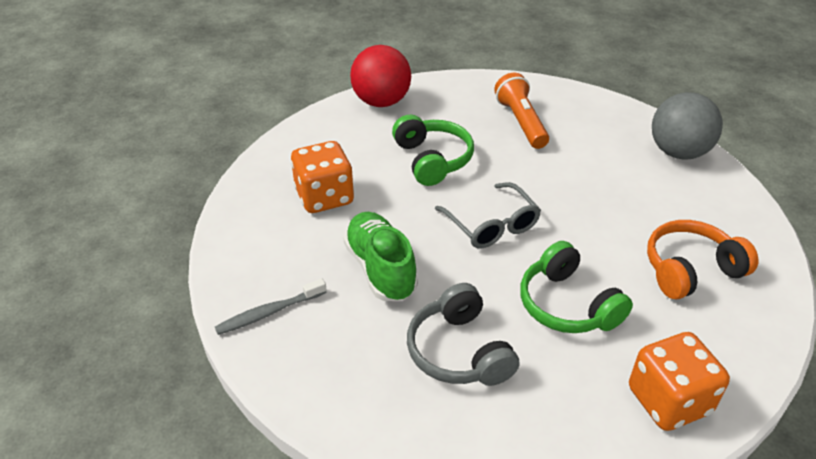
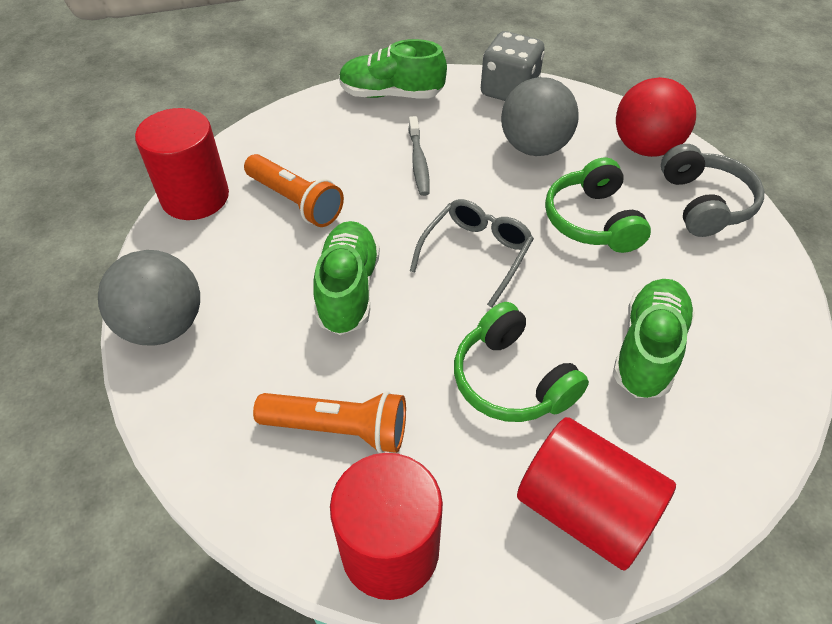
green shoe: [343,212,418,301] = 1 -> [313,221,380,335] [339,39,447,99] [613,279,695,398] = 3
grey ball: [652,92,723,159] = 1 -> [98,250,200,346] [501,77,579,156] = 2
grey dice: none = 0 -> [481,31,545,101] = 1
orange dice: [291,141,354,213] [629,332,730,431] = 2 -> none = 0
orange flashlight: [494,73,549,149] = 1 -> [244,154,344,227] [253,391,406,453] = 2
orange headphones: [647,220,759,300] = 1 -> none = 0
red cylinder: none = 0 -> [135,108,229,220] [330,453,443,600] [517,417,676,571] = 3

